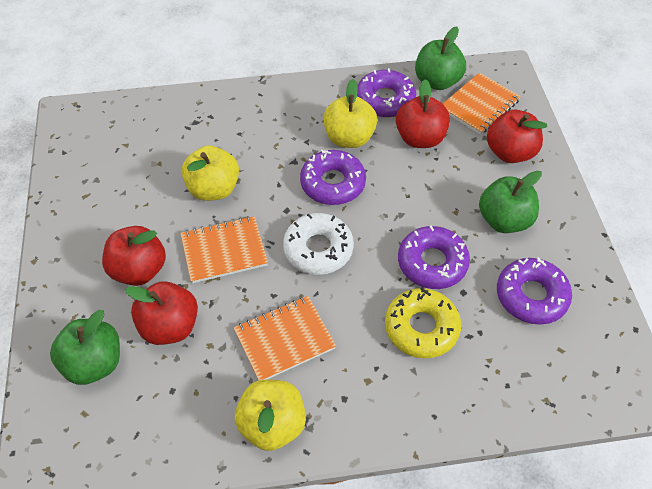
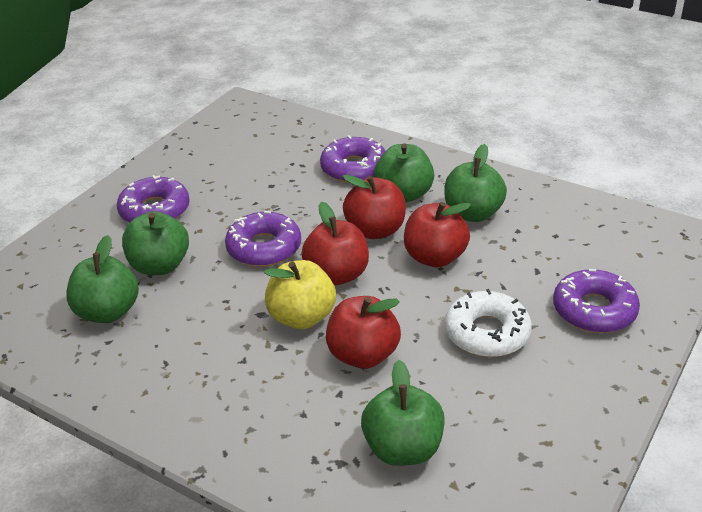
green apple: [50,310,120,385] [415,27,466,90] [479,171,542,233] = 3 -> [66,235,139,323] [122,211,189,275] [361,360,445,466] [374,143,434,203] [444,144,507,222] = 5
orange notebook: [181,216,268,283] [234,296,336,380] [443,72,521,135] = 3 -> none = 0
yellow apple: [182,145,239,201] [235,380,306,451] [323,79,377,148] = 3 -> [264,260,336,329] = 1
yellow donut: [385,287,461,358] = 1 -> none = 0

